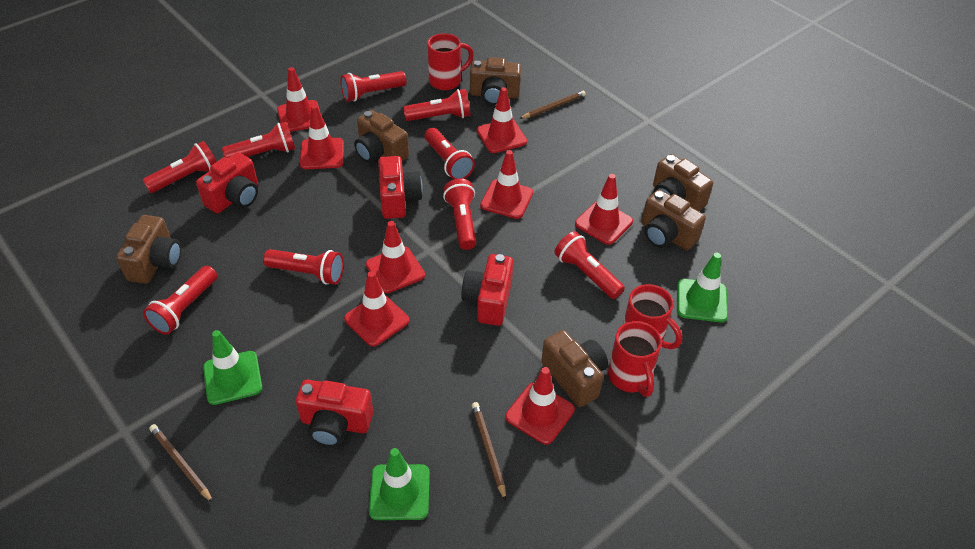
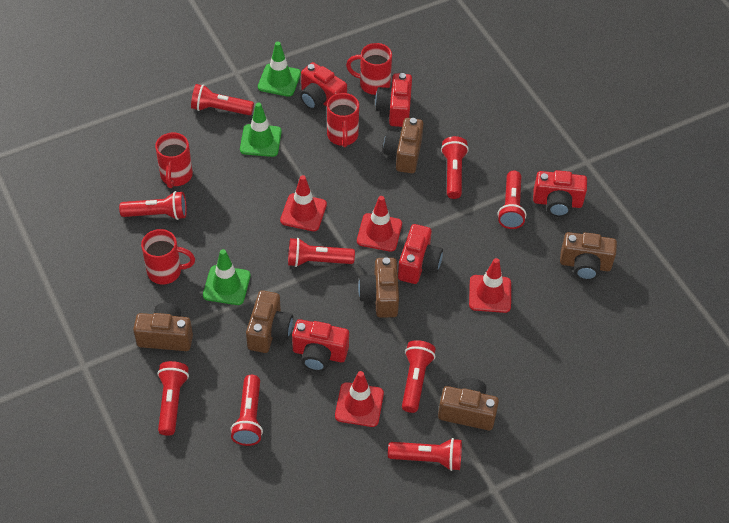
brown pencil: [149,424,213,503] [472,402,506,501] [519,91,586,119] = 3 -> none = 0
red camera: [196,152,258,213] [296,379,373,447] [378,156,423,219] [461,254,513,326] = 4 -> [292,319,349,371] [300,62,347,110] [375,73,412,127] [398,224,443,284] [533,170,587,217] = 5
red mug: [427,33,474,90] [608,321,662,397] [623,284,682,349] = 3 -> [141,229,195,284] [155,133,193,188] [327,93,359,147] [346,43,392,95] = 4
red traffic cone: [277,67,320,132] [300,105,344,169] [344,271,409,346] [366,221,425,293] [477,87,527,153] [480,150,533,219] [505,367,575,445] [575,174,633,245] = 8 -> [280,175,327,231] [335,371,384,427] [357,196,402,252] [469,258,511,313] = 4

